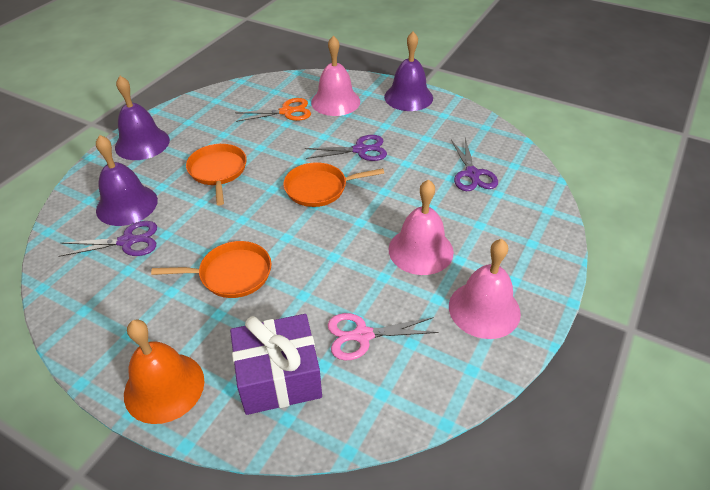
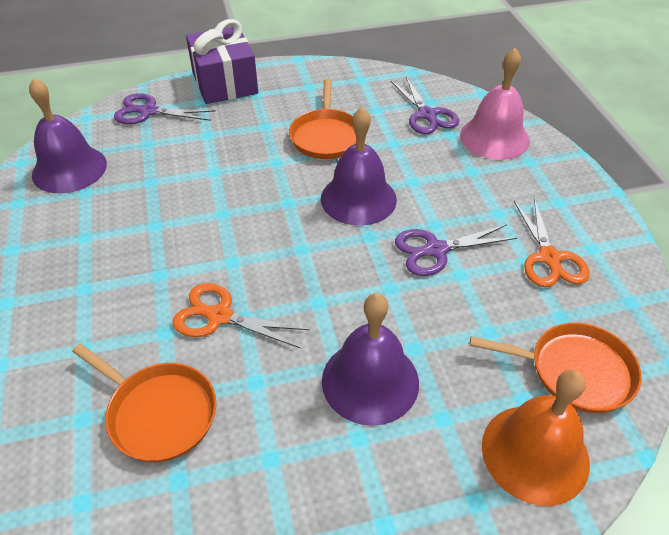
orange scissors: [235,98,311,122] = 1 -> [173,283,309,349] [514,198,590,287] = 2
pink bell: [311,36,360,116] [388,179,454,275] [449,239,521,339] = 3 -> [460,48,530,160] = 1
pink scissors: [328,313,439,361] = 1 -> none = 0

